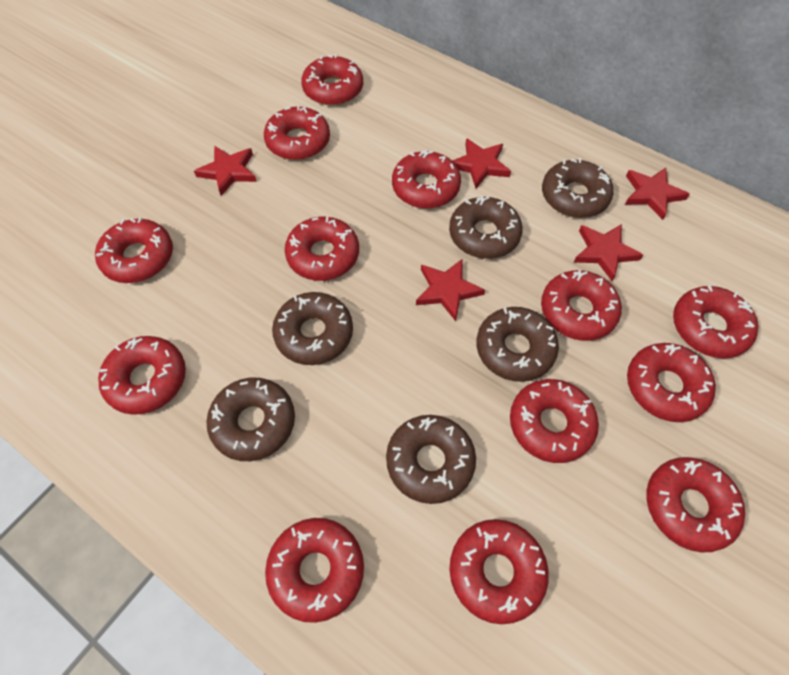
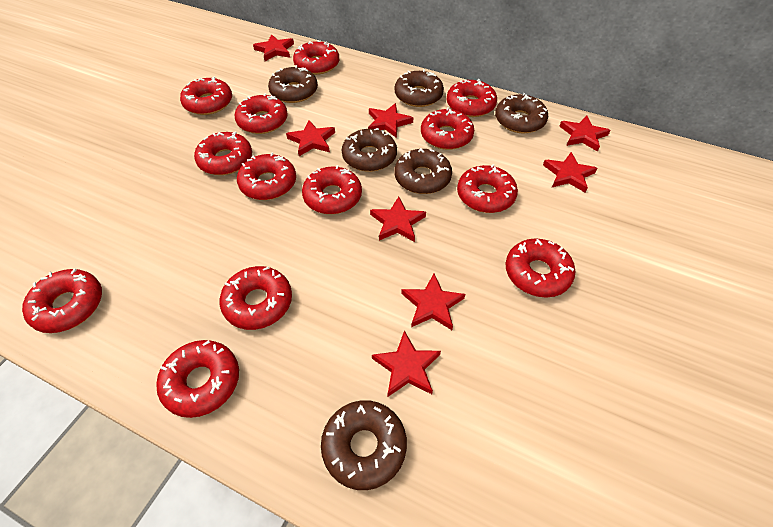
red star: [194,146,257,196] [416,259,485,321] [452,138,511,189] [574,224,643,281] [625,168,690,220] = 5 -> [253,34,294,61] [286,120,335,156] [368,103,413,138] [370,197,426,242] [372,330,441,397] [401,273,465,330] [543,152,598,193] [559,115,611,152] = 8

